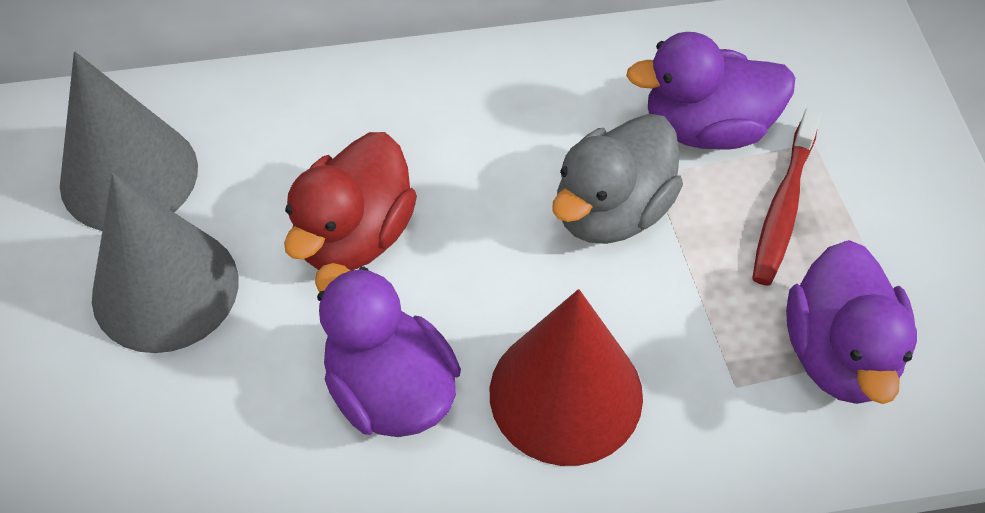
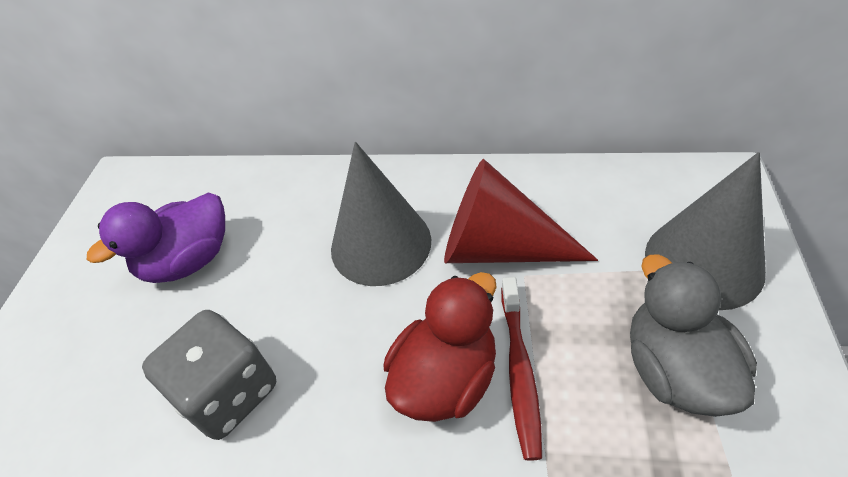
grey dice: none = 0 -> [142,310,276,440] = 1
purple duck: [315,263,461,437] [626,32,795,150] [786,240,917,404] = 3 -> [87,193,225,283] = 1

